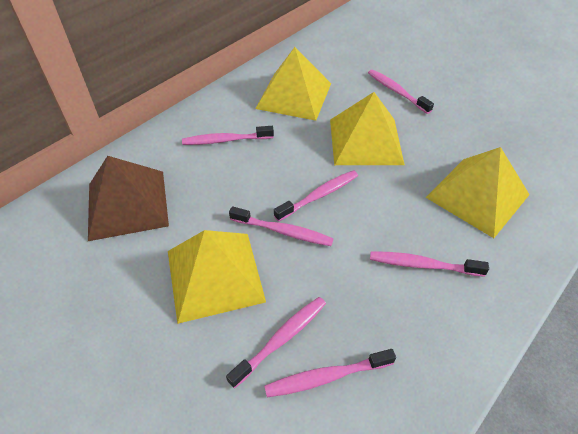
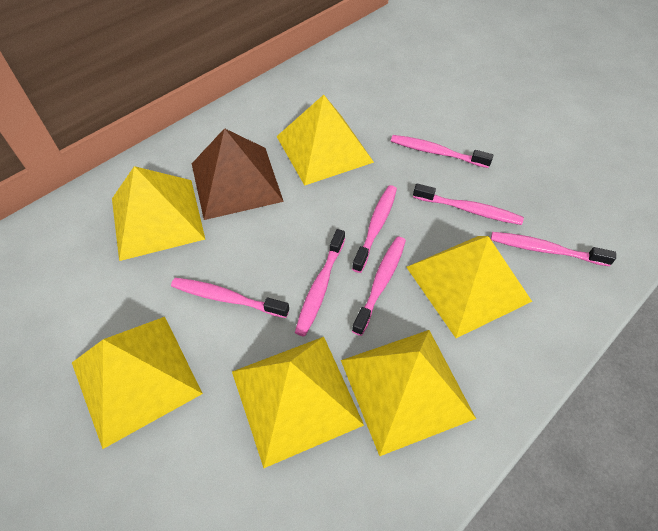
yellow pyramid: [168,230,266,324] [255,47,331,121] [330,92,405,165] [425,147,530,238] = 4 -> [72,317,203,449] [112,166,205,261] [232,337,364,468] [276,95,374,186] [341,330,476,456] [406,236,532,338] = 6

